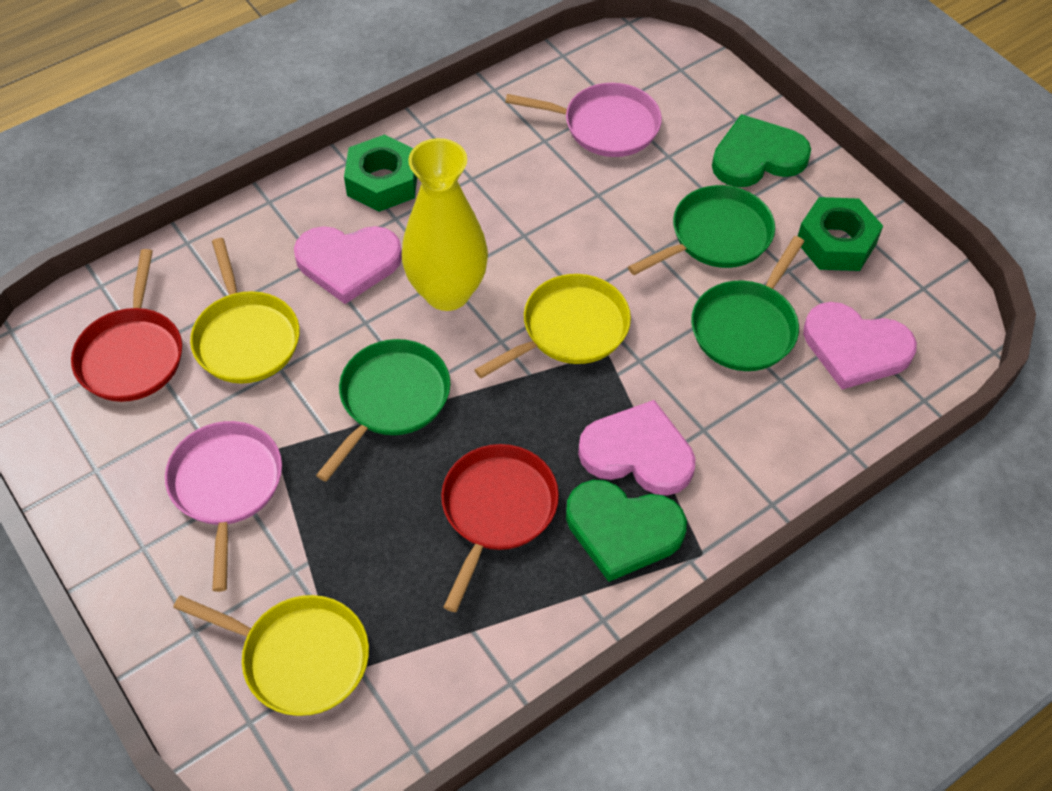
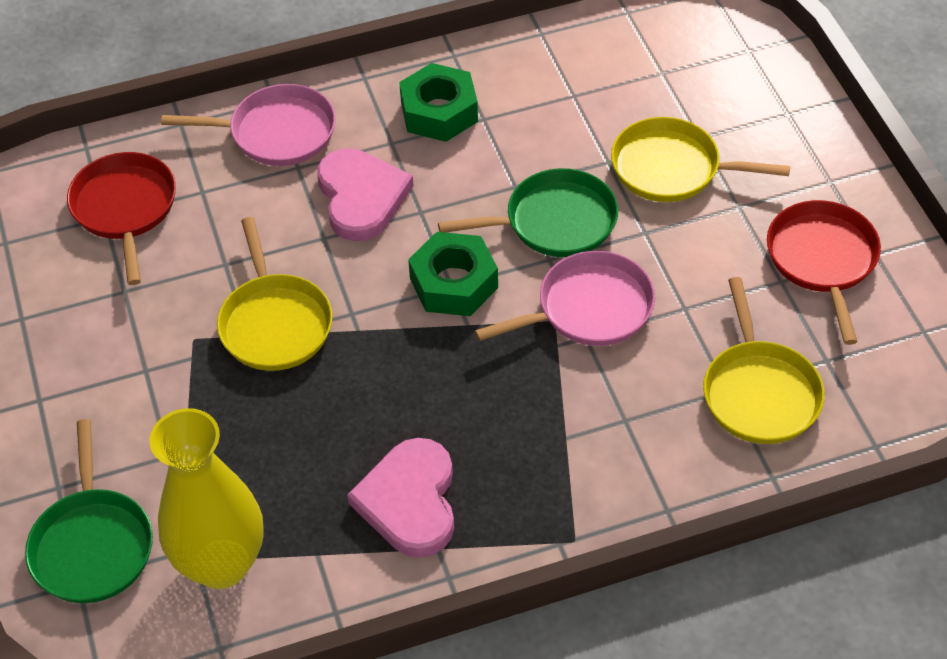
green heart: [566,480,687,582] [712,114,811,187] = 2 -> none = 0
green pan: [316,339,451,482] [628,185,775,275] [691,236,805,371] = 3 -> [25,419,153,603] [438,168,618,257] = 2
pink heart: [294,226,402,304] [578,400,695,496] [803,302,917,390] = 3 -> [317,148,414,241] [347,438,454,558] = 2

